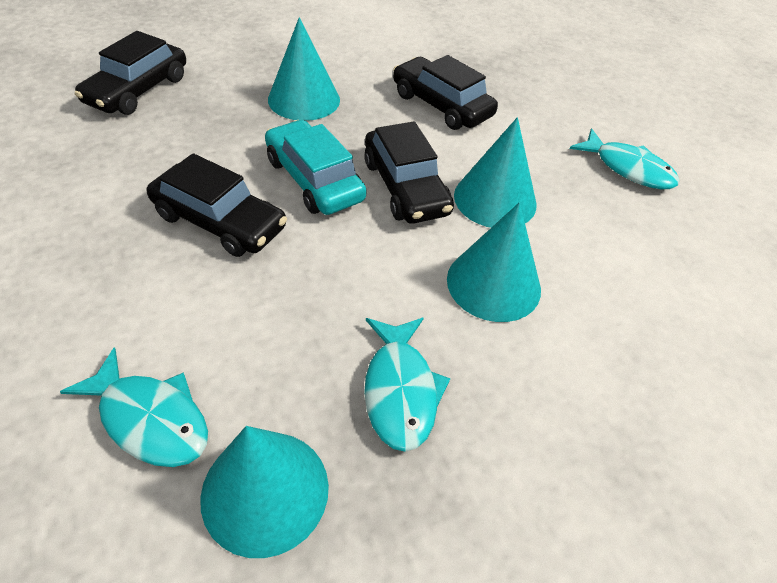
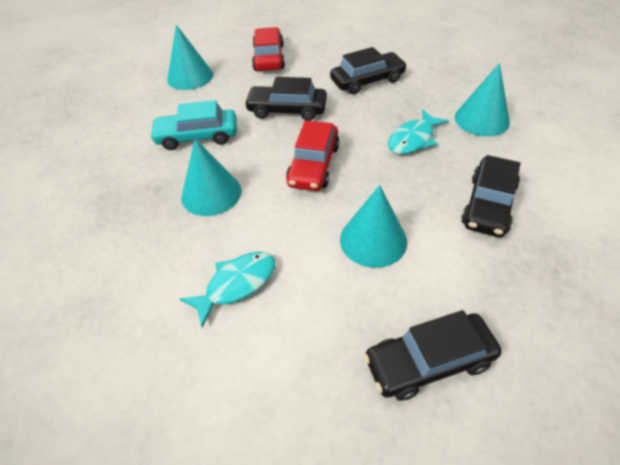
red car: none = 0 -> [252,27,285,71] [286,120,340,191] = 2
turquoise fish: [60,347,208,467] [364,318,450,452] [570,129,680,190] = 3 -> [180,252,275,328] [388,110,449,154] = 2

